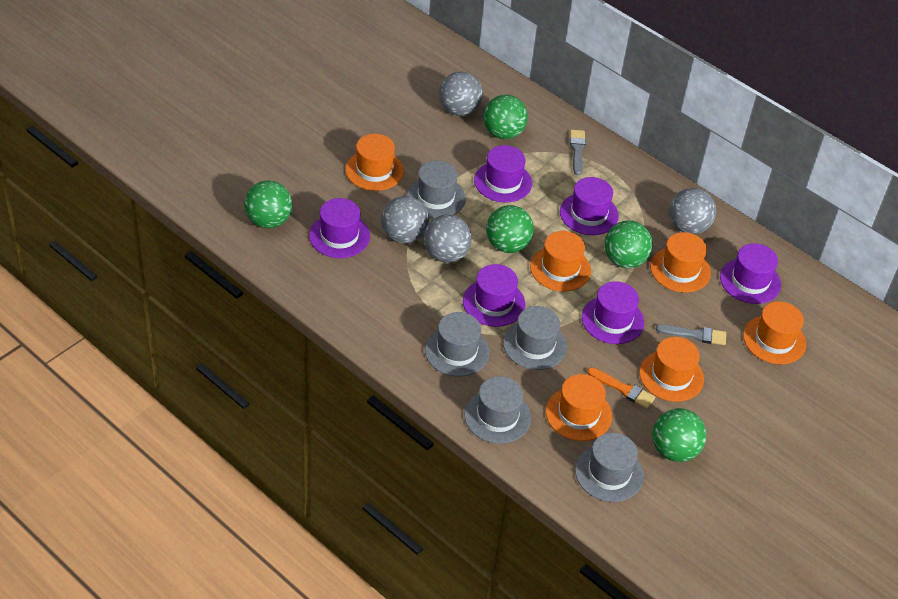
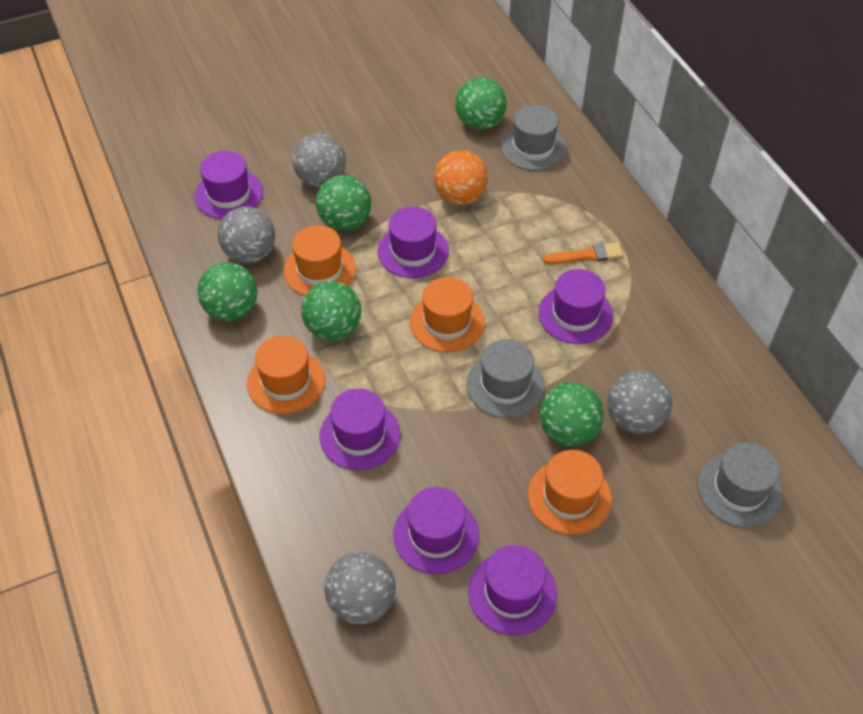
grey brush: [570,130,586,175] [656,324,726,345] = 2 -> none = 0
grey hat: [407,160,466,218] [425,312,490,377] [464,376,531,444] [503,306,567,370] [575,433,644,502] = 5 -> [466,339,545,418] [500,105,567,171] [698,442,782,527] = 3
orange ball: none = 0 -> [434,150,488,205] = 1
orange hat: [345,134,404,191] [530,231,591,292] [546,374,612,441] [639,337,704,402] [650,232,711,293] [743,301,806,364] = 6 -> [247,335,325,414] [284,225,356,296] [410,277,485,352] [528,450,612,535] = 4

